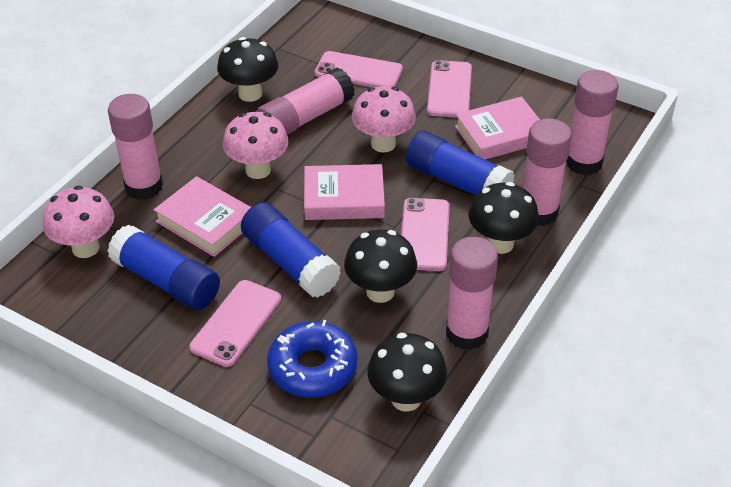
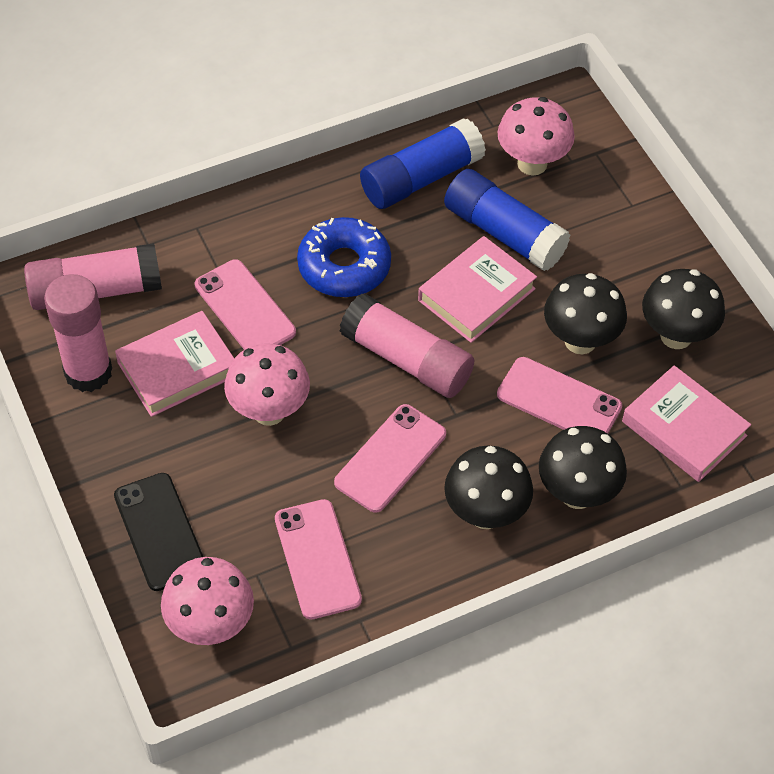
black phone: none = 0 -> [114,473,203,591] = 1
blue glue stick: [107,225,220,310] [241,202,341,298] [406,131,514,195] = 3 -> [360,118,486,209] [444,169,570,271] = 2
pink glue stick: [108,94,163,200] [256,67,355,135] [446,237,498,350] [523,118,572,226] [566,70,619,175] = 5 -> [24,243,162,310] [44,274,112,392] [340,294,474,398] = 3

